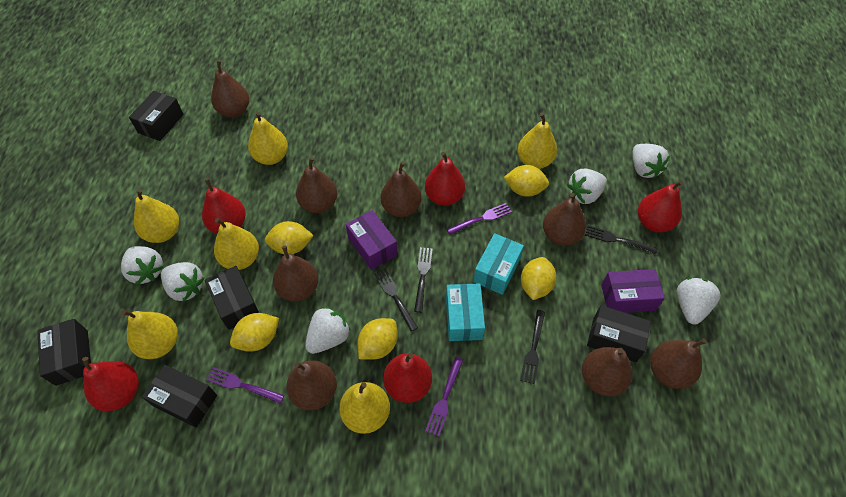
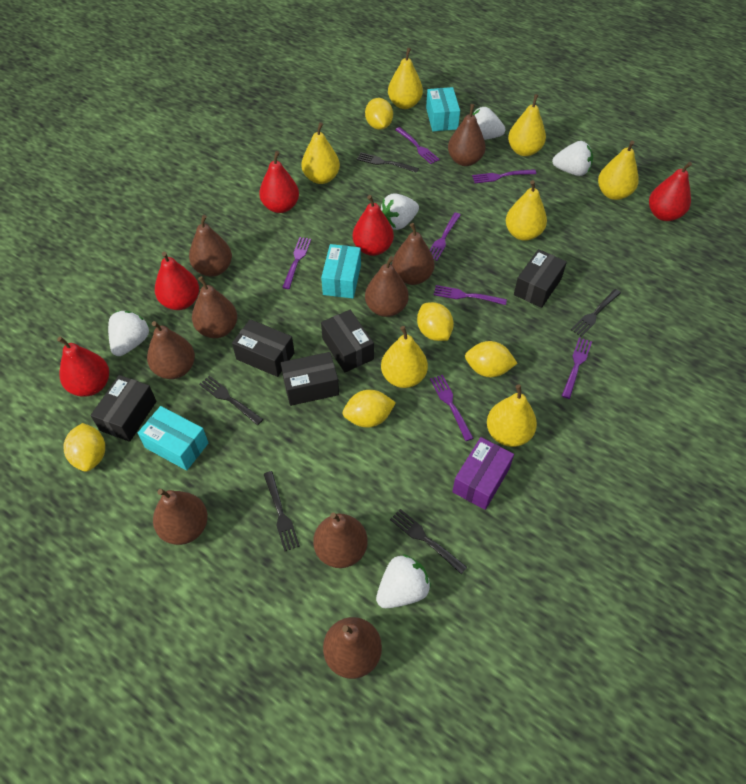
black fork: [374,268,418,331] [414,247,433,313] [520,310,545,384] [585,225,658,254] = 4 -> [199,376,263,425] [264,471,300,551] [357,152,419,173] [390,509,467,574] [571,289,621,337] = 5
brown pear: [211,60,249,117] [273,245,319,302] [286,360,337,410] [296,157,337,213] [381,161,422,217] [543,193,586,246] [582,347,632,396] [650,338,707,389] = 8 -> [147,321,195,379] [153,489,208,545] [189,215,232,277] [192,276,237,338] [313,513,368,568] [323,617,382,679] [365,256,409,317] [392,223,434,285] [448,104,486,166] = 9
purple box: [346,210,398,270] [601,269,665,313] = 2 -> [452,437,514,510] = 1
purple fork: [206,367,284,403] [425,357,463,437] [447,203,512,235] = 3 -> [282,237,311,289] [395,127,440,164] [430,212,461,261] [430,375,473,441] [434,285,507,305] [472,169,536,183] [562,337,592,399] = 7
turquoise box: [446,283,485,341] [473,233,524,295] = 2 -> [138,406,208,471] [321,244,361,298] [426,87,460,131] = 3
white strawberry: [121,246,164,285] [161,262,205,301] [305,307,351,354] [567,169,607,204] [633,144,670,179] [677,278,721,325] = 6 -> [108,311,149,356] [376,554,431,608] [381,193,419,230] [472,107,505,140] [552,141,593,176] = 5
yellow pear: [121,310,178,359] [134,189,179,243] [214,218,259,270] [248,112,288,165] [339,382,390,434] [518,113,557,169] = 6 -> [301,122,340,184] [381,326,428,388] [388,48,423,109] [487,385,537,447] [506,180,547,241] [508,94,546,156] [598,140,639,200] = 7

